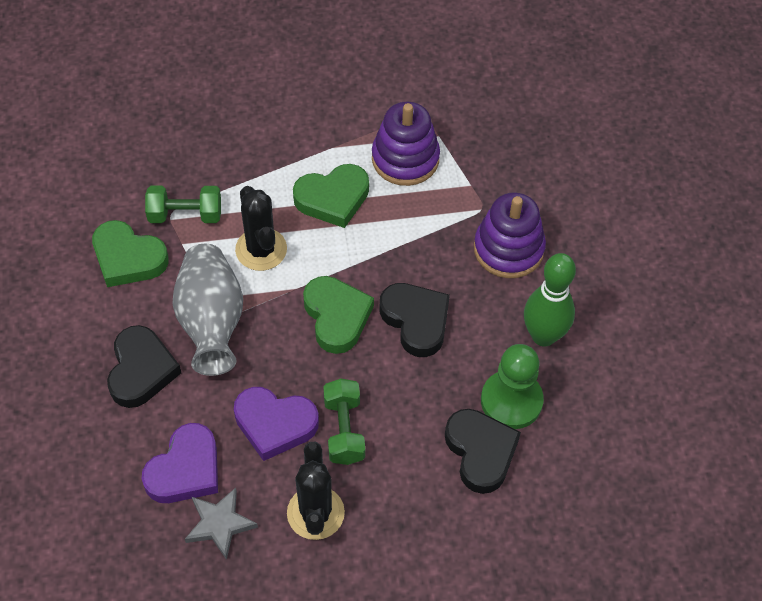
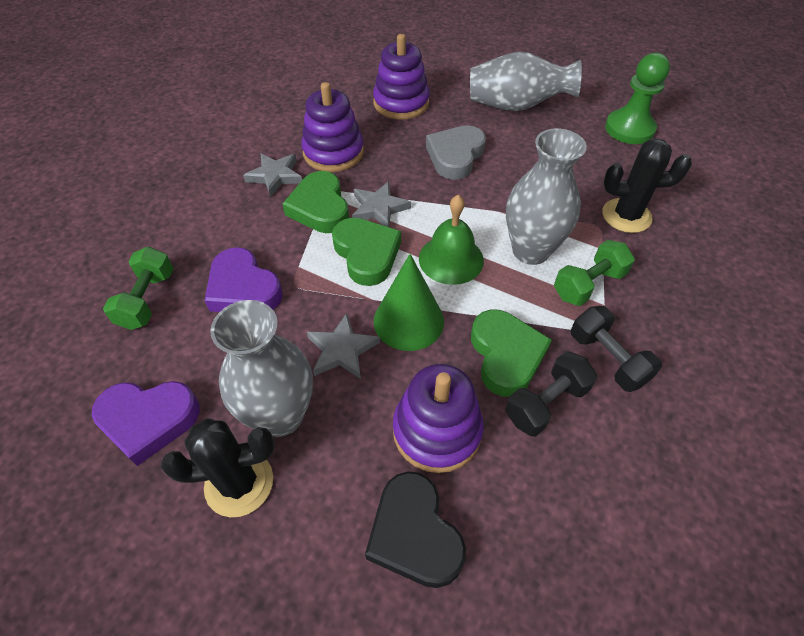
black dumbbell: none = 0 -> [505,351,597,437] [571,306,662,392] = 2
black heart: [107,325,181,408] [379,283,450,357] [445,409,521,494] = 3 -> [365,472,466,588] = 1
green bell: none = 0 -> [419,195,484,285] = 1
green bowling pin: [524,253,576,347] = 1 -> none = 0
green cone: none = 0 -> [374,254,444,351] = 1
grey heart: none = 0 -> [426,125,486,180] = 1
grey star: [185,488,258,560] = 1 -> [243,153,302,197] [307,313,380,379] [352,181,411,227] = 3
grey vase: [172,244,243,376] = 1 -> [210,300,313,437] [470,52,582,111] [506,128,587,265] = 3
purple stacking toy: [372,102,440,186] [474,192,546,278] = 2 -> [301,82,364,172] [373,34,430,119] [393,364,484,473] = 3

